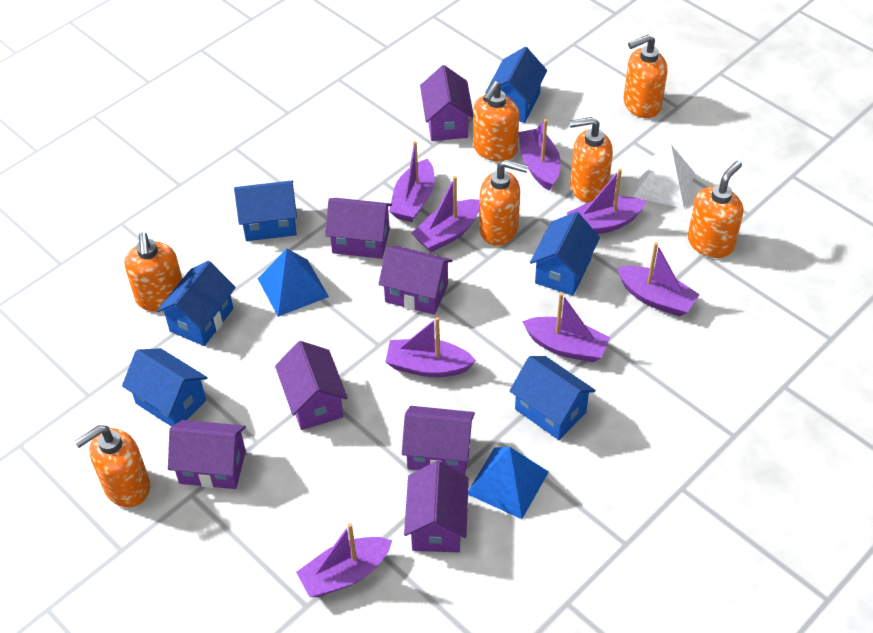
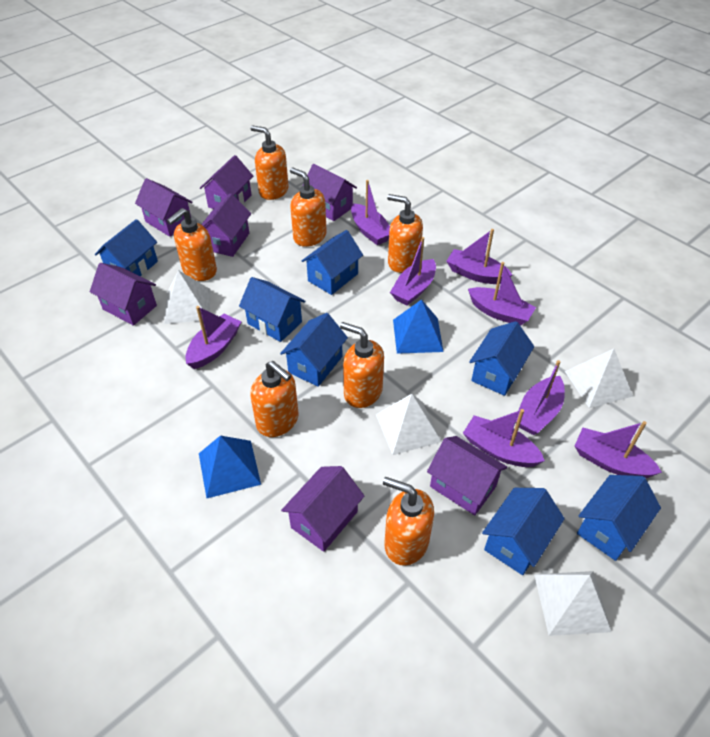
blue house: [122,348,208,427] [157,261,236,346] [234,181,297,241] [485,47,547,123] [510,356,596,440] [530,212,600,296] = 6 -> [95,219,158,277] [239,277,305,342] [280,313,348,387] [302,230,363,295] [469,321,534,396] [482,488,565,575] [577,475,661,561] = 7
white pyramid: [633,145,695,209] = 1 -> [164,270,211,324] [376,394,442,455] [534,571,611,636] [565,349,633,408] = 4

